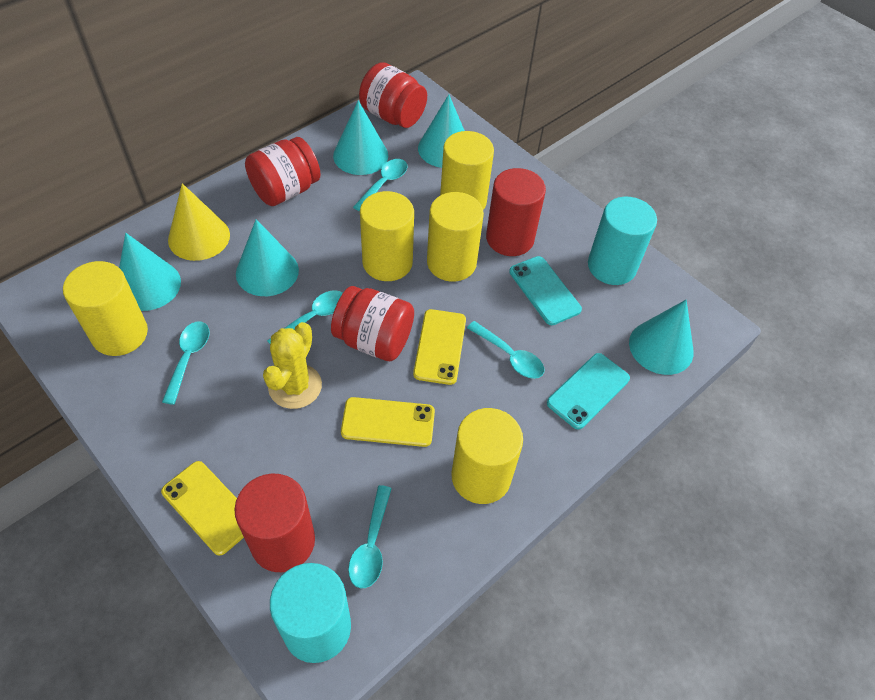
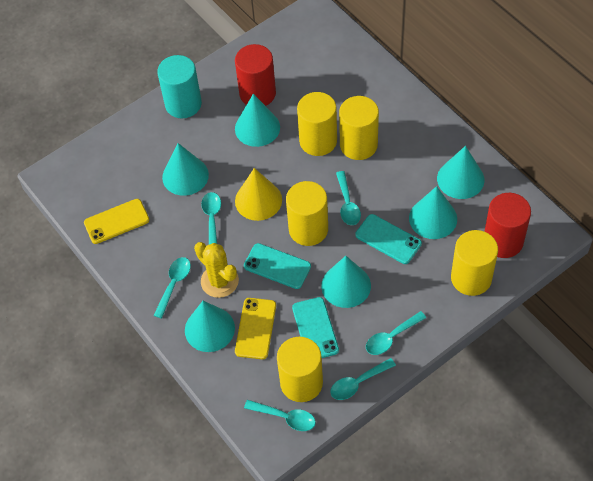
red jar: [245,137,321,206] [331,286,414,361] [359,62,427,128] = 3 -> none = 0
turquoise cone: [119,233,181,311] [236,219,299,296] [333,101,388,175] [418,94,465,168] [629,300,694,375] = 5 -> [162,143,209,196] [185,301,235,352] [235,94,280,147] [321,256,371,308] [409,186,457,239] [437,146,484,199] = 6
turquoise cylinder: [270,563,351,663] [588,197,657,285] = 2 -> [157,55,202,118] = 1
turquoise phone: [509,256,582,325] [547,353,630,430] = 2 -> [244,243,311,289] [292,297,339,358] [355,214,422,264] = 3
turquoise spoon: [162,322,209,405] [267,290,343,344] [348,485,392,588] [353,159,407,212] [467,321,544,379] = 5 -> [153,257,191,319] [201,192,221,245] [244,400,316,431] [330,358,396,400] [336,171,361,225] [366,311,426,355] = 6
yellow phone: [161,461,244,556] [341,397,435,447] [413,309,466,385] = 3 -> [84,199,149,244] [235,298,276,359] = 2

